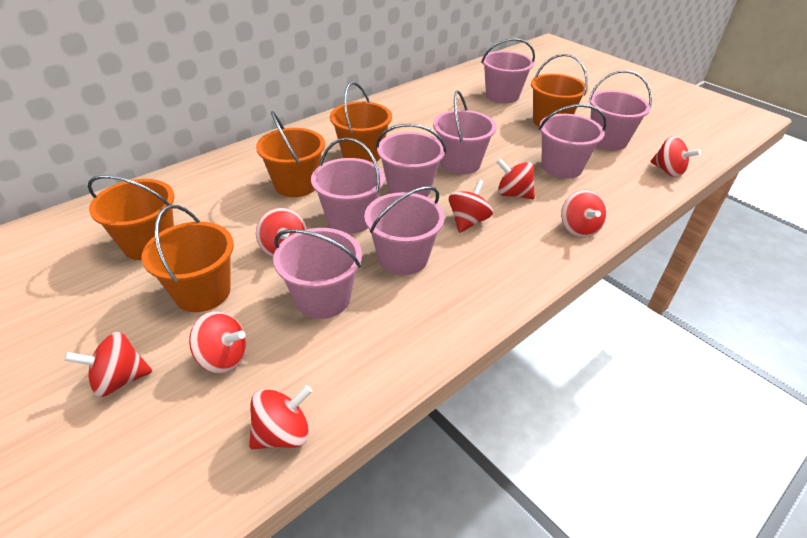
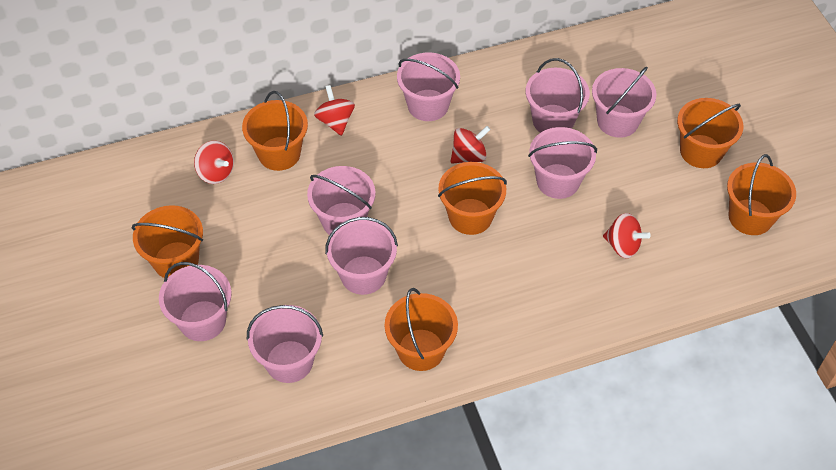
orange bucket: [88,175,174,260] [142,205,234,312] [256,111,325,197] [330,82,392,163] [531,54,588,127] = 5 -> [132,205,203,278] [242,91,308,171] [385,288,458,371] [438,162,507,235] [677,98,743,168] [727,154,796,235] = 6
red spinning top: [64,331,152,397] [189,311,247,374] [249,385,312,449] [256,208,307,257] [449,180,493,233] [496,158,535,199] [561,190,607,238] [650,136,701,177] = 8 -> [194,141,234,184] [314,85,355,136] [451,126,491,164] [603,213,651,258] = 4

